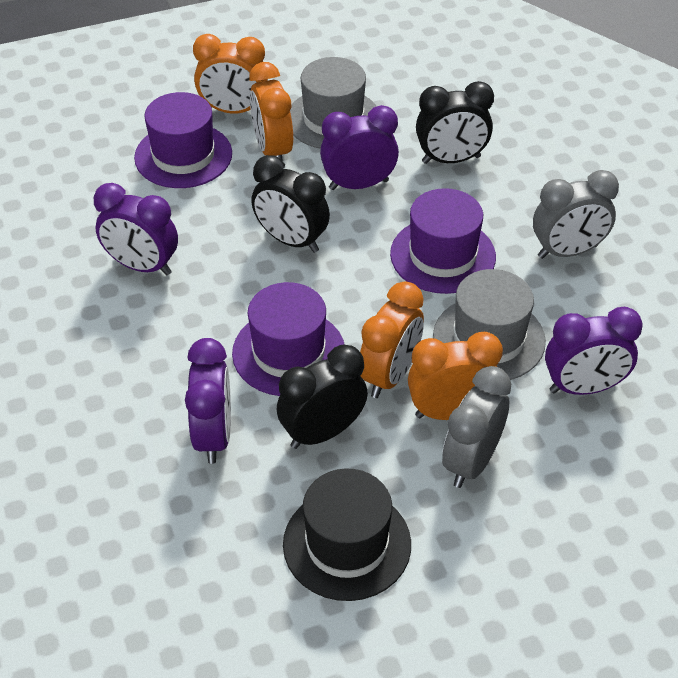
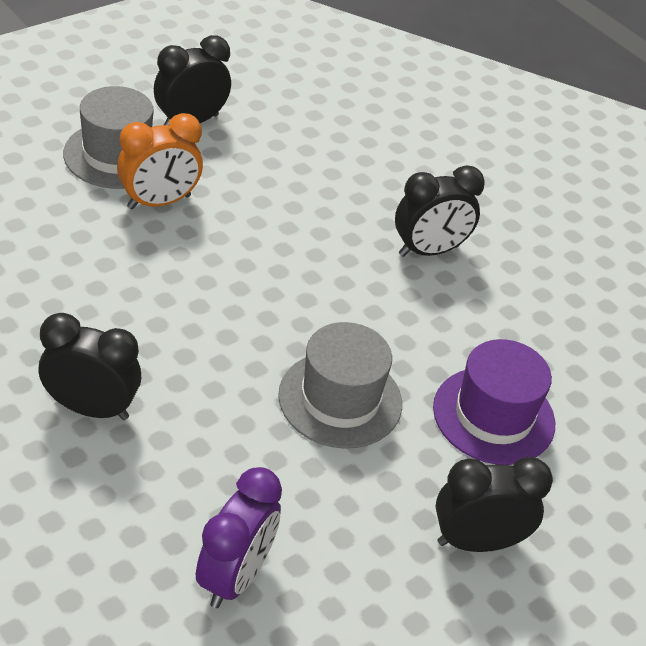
black clock: [251,155,330,253] [277,344,368,449] [416,81,494,164] = 3 -> [38,313,141,420] [154,35,231,126] [395,165,485,257] [435,457,553,552] = 4
black hat: [283,468,411,601] = 1 -> none = 0
grey clock: [442,366,511,488] [533,170,619,259] = 2 -> none = 0
orange clock: [193,34,268,113] [249,62,293,161] [360,281,424,398] [408,332,503,420] = 4 -> [117,113,203,209] = 1
purple clock: [94,183,178,275] [185,338,231,464] [320,105,399,190] [545,307,643,395] = 4 -> [196,467,282,608] = 1
purple hat: [134,92,232,188] [232,282,345,396] [390,188,496,294] = 3 -> [433,339,555,465] = 1

